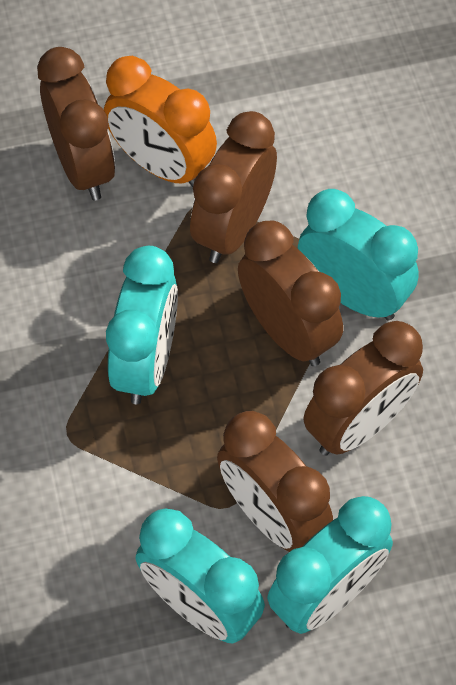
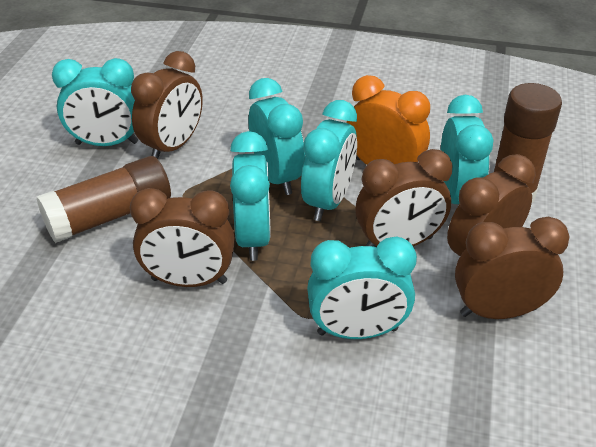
brown glue stick: none = 0 -> [36,156,171,243] [494,83,562,203] = 2
turquoise clock: [106,246,178,404] [136,509,265,644] [267,496,393,634] [298,189,419,320] = 4 -> [52,58,138,146] [230,131,271,261] [249,78,305,195] [301,100,357,221] [307,237,417,339] [441,95,493,205] = 6

